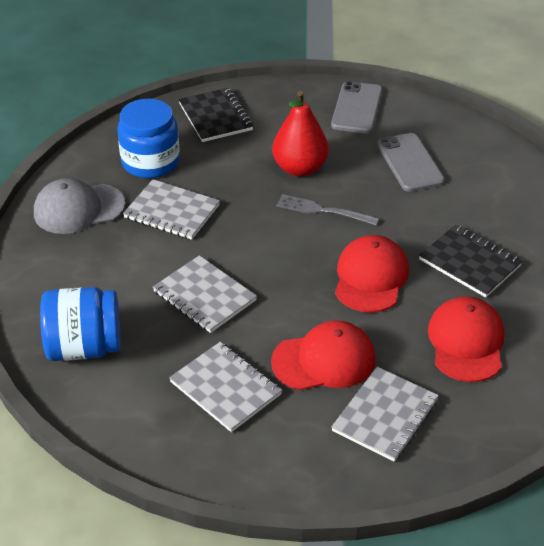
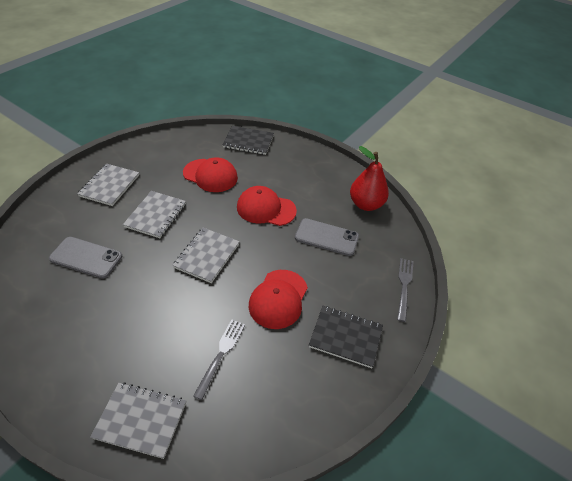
blue jar: [40,287,121,361] [118,99,180,178] = 2 -> none = 0
grey cap: [34,178,125,234] = 1 -> none = 0
grey fork: [276,194,379,226] = 1 -> [193,319,245,400] [397,258,414,322] = 2

